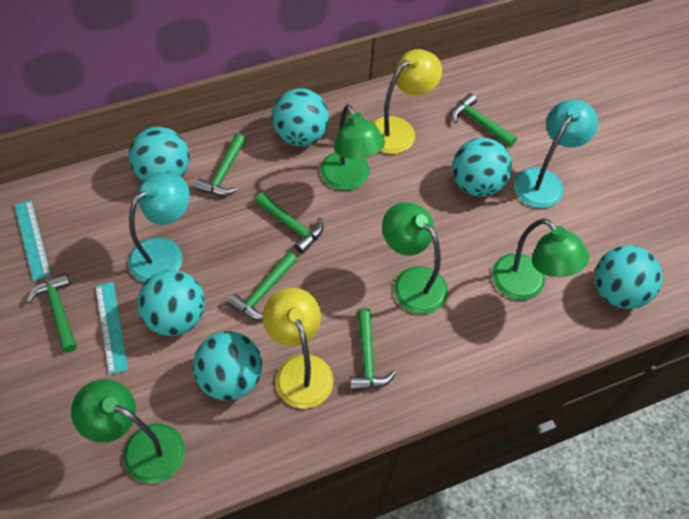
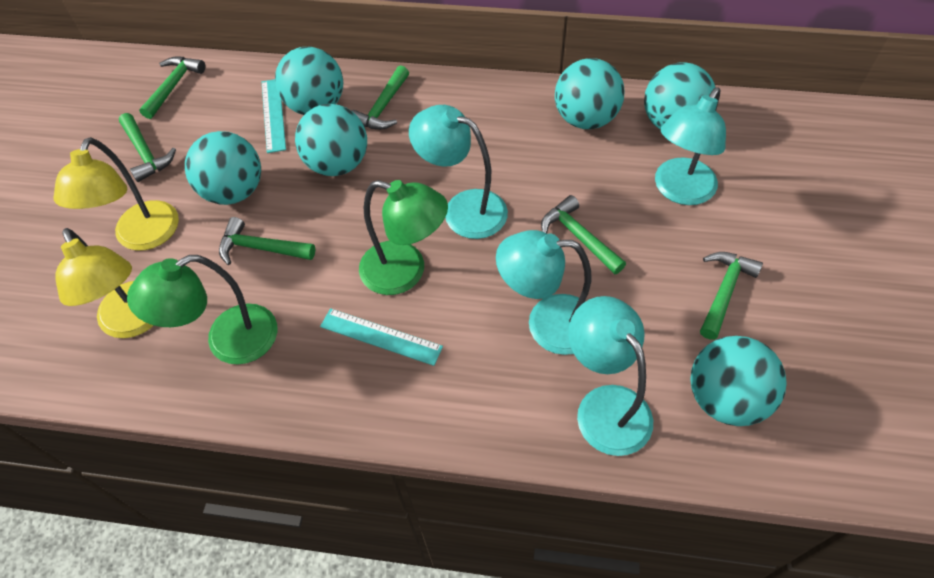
green lamp: [71,379,185,484] [320,104,385,191] [382,202,448,314] [492,218,589,300] = 4 -> [127,255,277,365] [359,180,448,295] = 2
turquoise lamp: [128,172,190,283] [514,99,598,208] = 2 -> [409,105,508,239] [496,230,592,355] [568,296,653,456] [655,87,726,205] = 4

